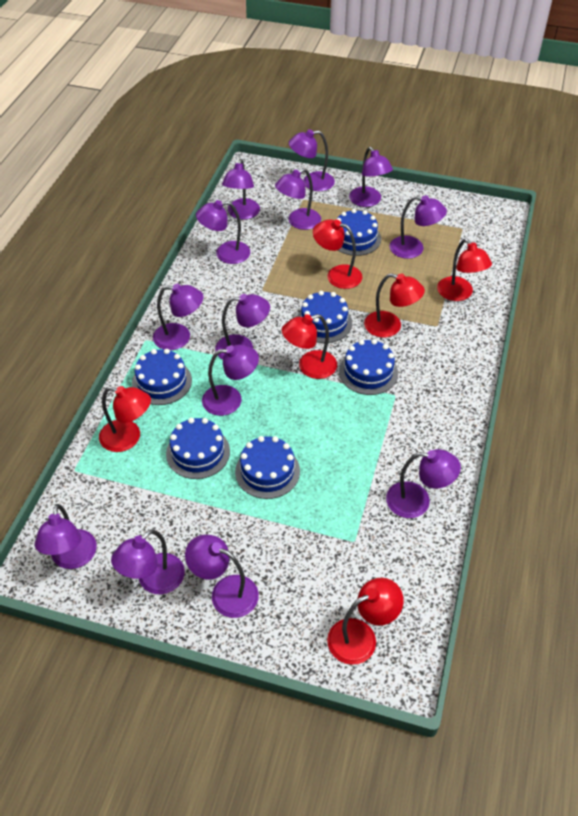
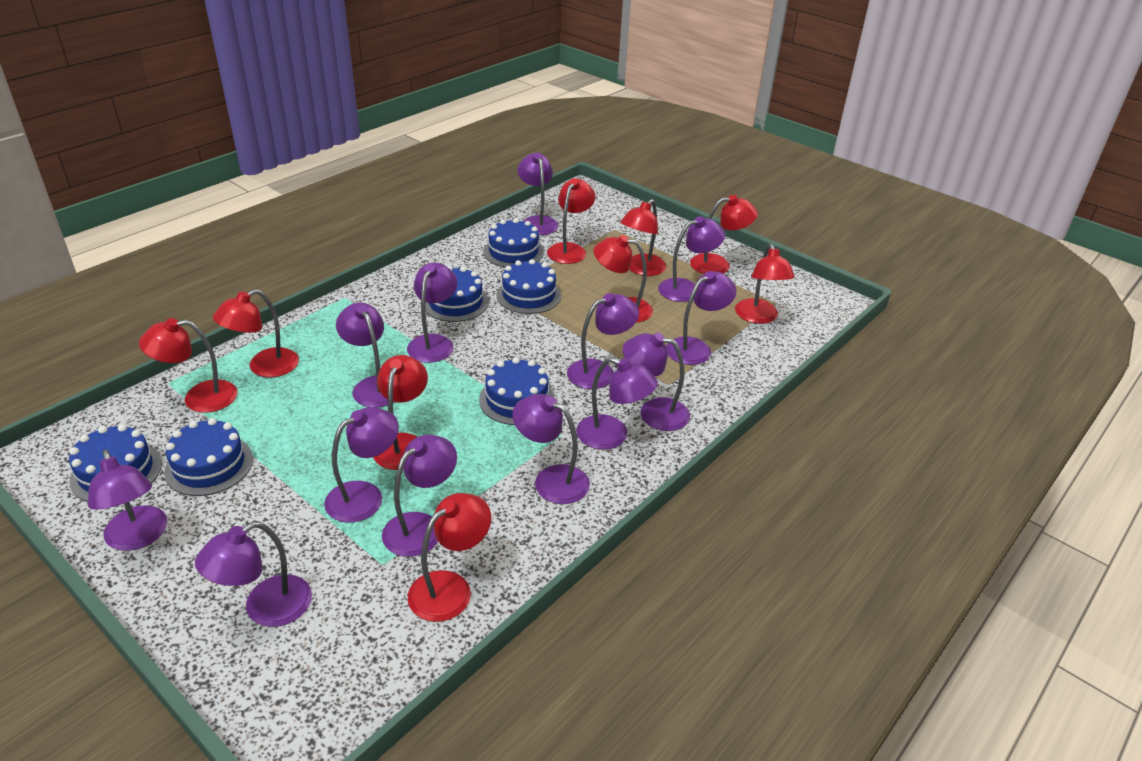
red lamp: [99,386,151,452] [282,314,337,379] [313,219,362,289] [327,578,404,665] [364,273,425,338] [437,238,492,301] = 6 -> [139,318,237,413] [213,289,299,377] [373,355,428,470] [408,493,491,622] [547,178,595,264] [593,235,653,323] [620,199,666,276] [690,195,758,274] [735,244,795,324] = 9

